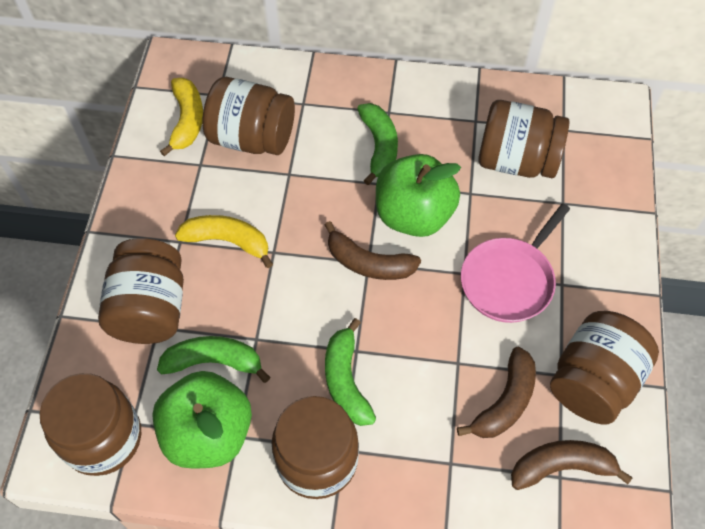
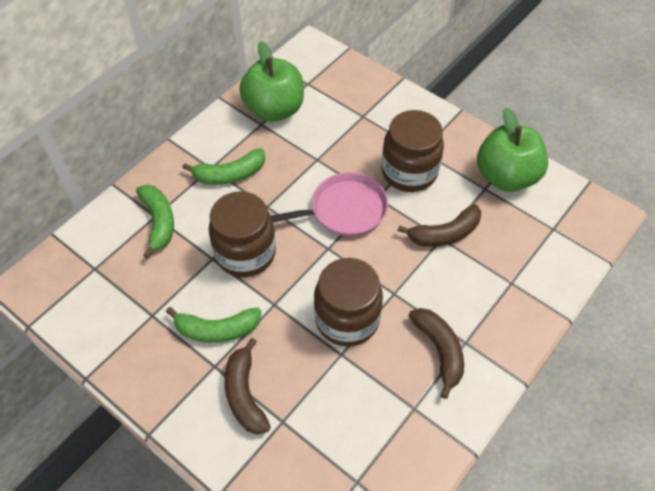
brown jar: [40,373,141,476] [98,238,184,344] [202,77,295,155] [272,396,359,499] [478,100,569,178] [550,311,659,424] = 6 -> [209,191,276,277] [314,258,383,347] [382,110,444,192] = 3
yellow banana: [160,78,203,156] [175,215,273,268] = 2 -> none = 0

